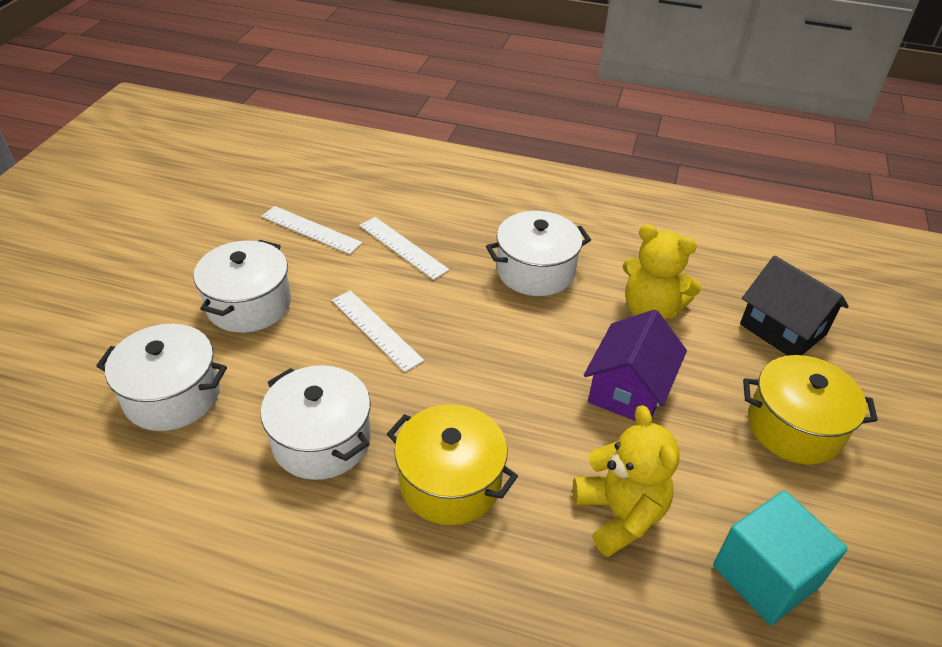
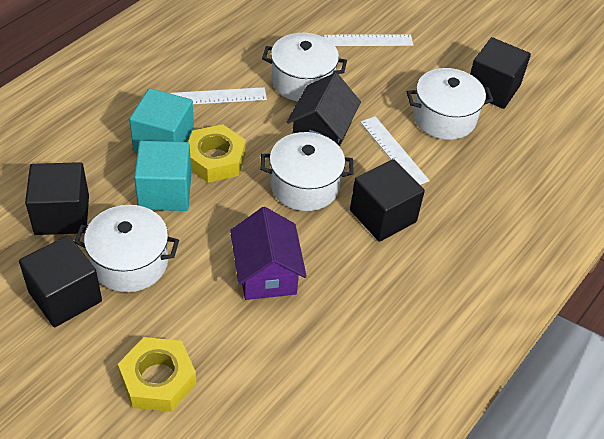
black cube: none = 0 -> [19,235,102,327] [25,162,89,235] [350,159,425,242] [470,37,531,109] = 4
turquoise cube: [713,490,848,625] = 1 -> [129,88,194,153] [134,141,191,211] = 2
yellow nut: none = 0 -> [118,337,196,412] [188,124,246,183] = 2
yellow pot: [387,404,518,525] [743,355,878,465] = 2 -> none = 0
yellow teddy bear: [573,405,680,557] [623,224,701,320] = 2 -> none = 0

